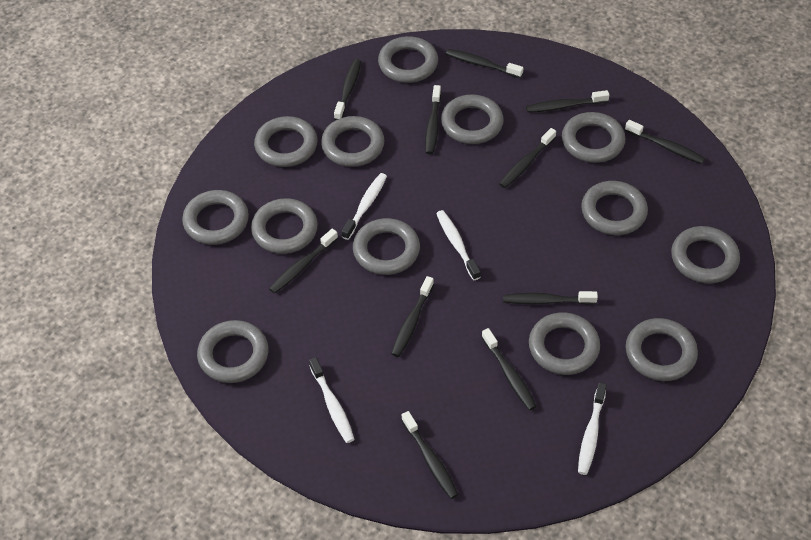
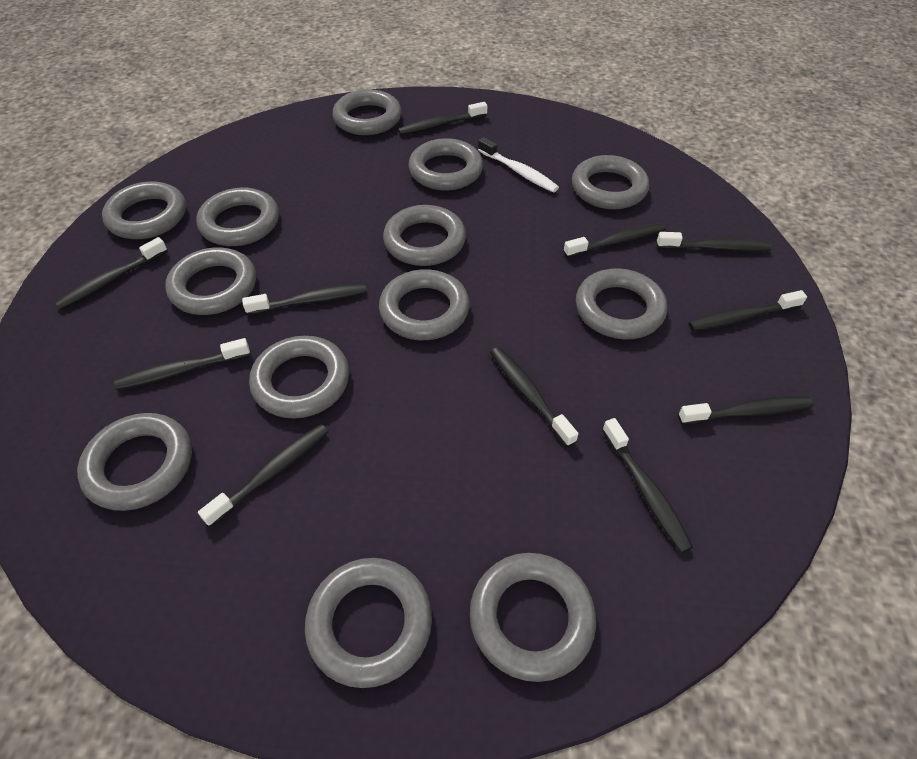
white toothbrush: [309,357,355,443] [341,173,387,240] [436,210,480,280] [578,383,607,475] = 4 -> [478,137,559,192] = 1

